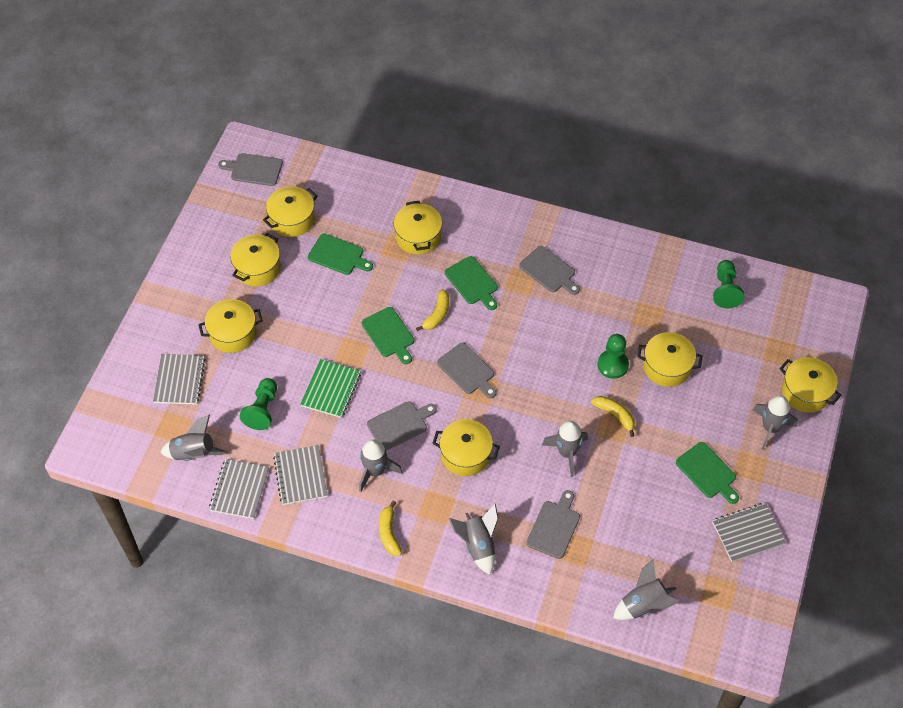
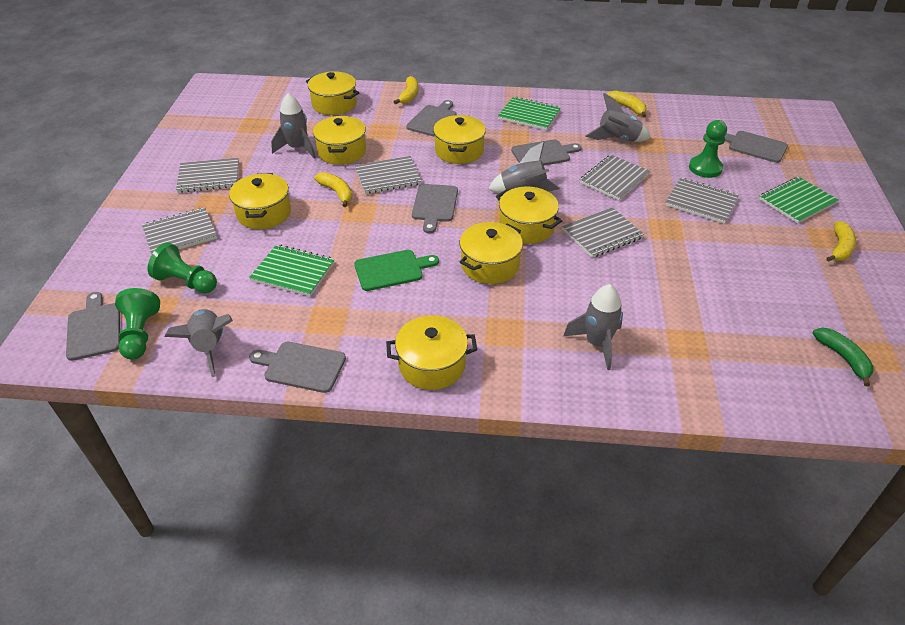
green banana: none = 0 -> [813,328,874,387] = 1
green cutting board: [308,233,373,275] [362,307,414,364] [445,256,498,310] [676,442,739,504] = 4 -> [354,250,439,291] = 1
green notebook: [300,359,361,418] = 1 -> [249,245,335,296] [498,96,561,130] [759,177,838,224] = 3
grey cutting board: [218,153,283,186] [367,401,437,450] [437,343,497,398] [519,246,580,295] [527,490,580,559] = 5 -> [66,292,120,361] [249,342,346,393] [406,100,457,136] [412,184,458,233] [511,139,582,166] [724,131,788,163] = 6
grey notebook: [153,354,206,405] [209,459,269,519] [273,445,328,505] [712,503,786,562] = 4 -> [142,207,217,254] [176,158,239,193] [355,156,422,194] [562,207,644,258] [580,155,650,200] [665,178,739,224] = 6
grey rocket: [161,415,229,461] [359,439,403,492] [449,504,498,575] [542,421,588,477] [613,559,680,620] [752,396,798,450] = 6 -> [165,309,233,377] [271,93,316,159] [489,142,560,193] [563,284,623,370] [585,93,651,142] = 5
yellow banana: [379,500,402,556] [416,289,449,331] [591,396,635,437] = 3 -> [314,172,352,207] [394,76,418,104] [607,90,647,118] [827,221,856,262] = 4

